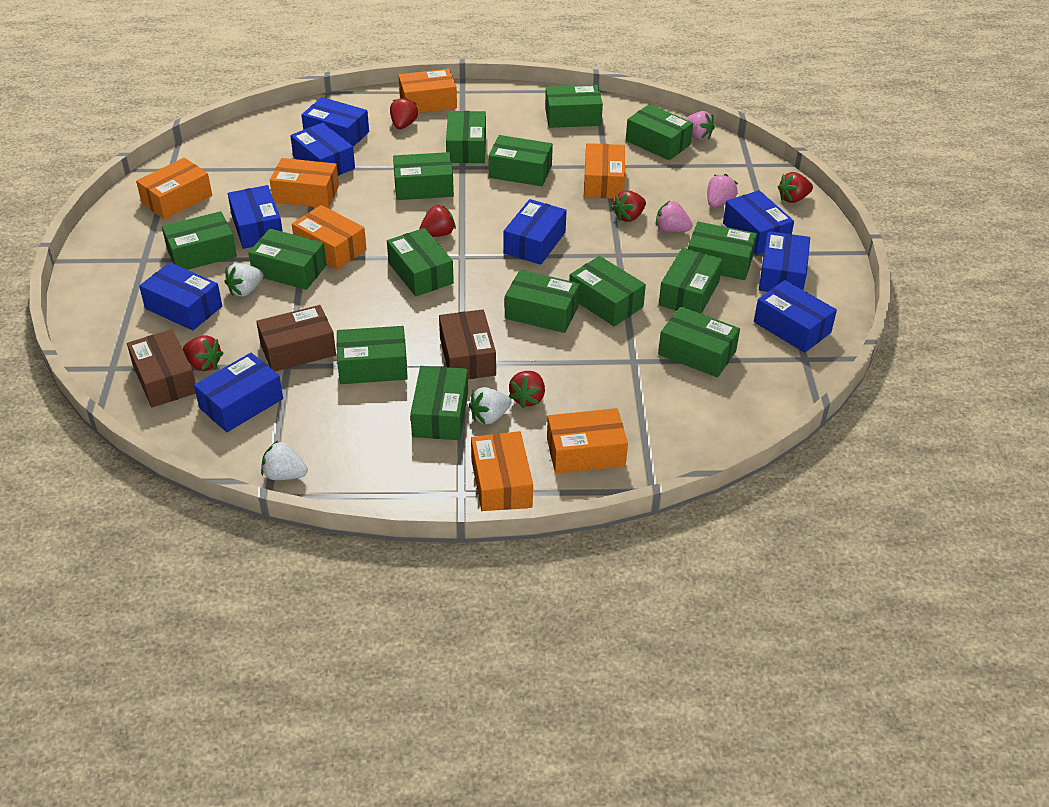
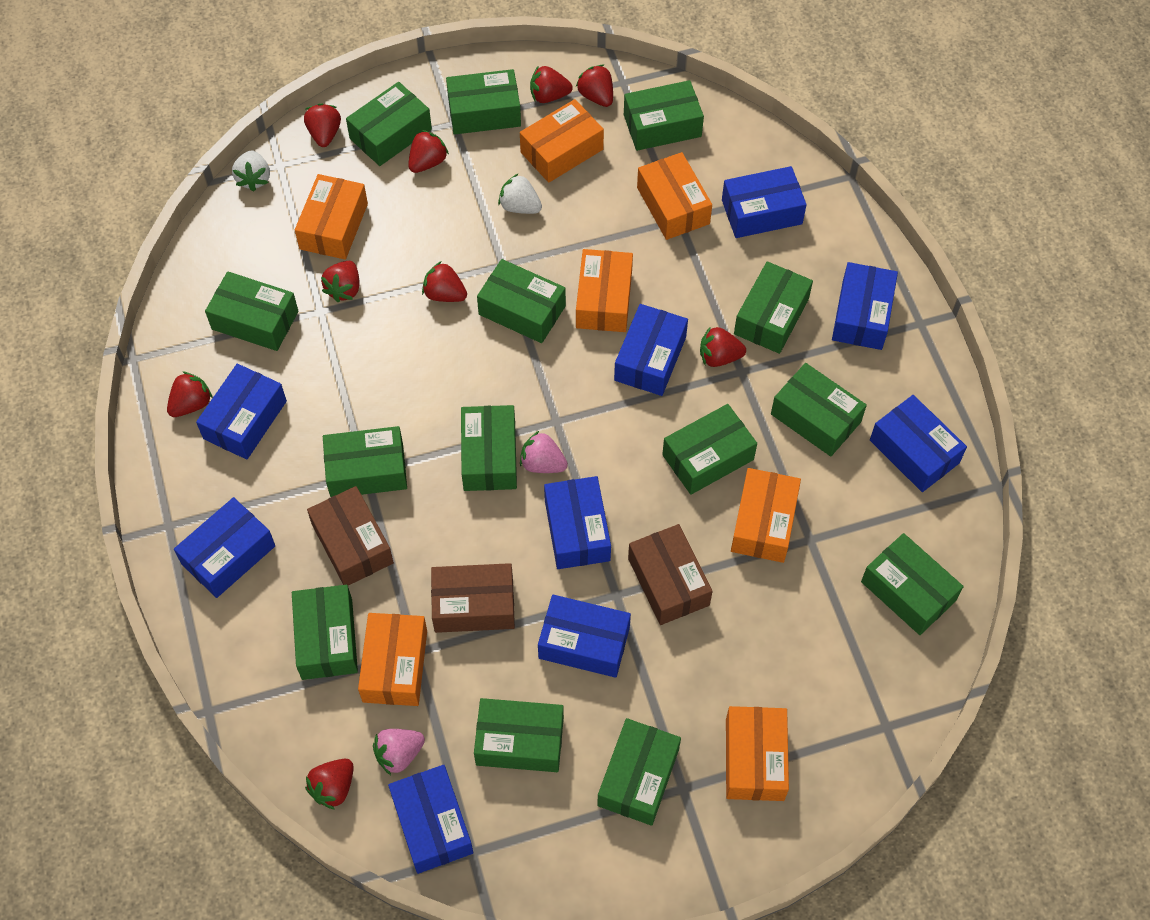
green box: [162,211,237,270] [248,229,327,290] [337,326,408,384] [387,228,454,297] [393,152,454,200] [410,366,468,440] [446,111,486,163] [489,135,553,186] [505,270,580,333] [545,85,603,128] [569,256,646,326] [626,104,693,160] [658,306,740,378] [659,248,723,314] [688,222,757,280] = 15 -> [205,271,298,351] [292,585,358,680] [323,426,407,497] [346,82,432,166] [446,69,521,135] [461,405,517,491] [474,698,564,772] [477,259,566,343] [597,718,681,826] [624,80,704,151] [662,404,757,495] [734,261,813,354] [771,363,867,456] [861,533,964,635] = 14
pink strawberry: [656,200,692,232] [685,111,715,140] [707,174,738,207] = 3 -> [373,729,425,775] [520,431,568,473] = 2
red strawberry: [183,335,223,371] [390,97,418,130] [419,204,456,237] [509,371,545,408] [612,190,646,222] [778,172,813,203] = 6 -> [167,371,213,417] [304,103,341,147] [305,759,354,810] [321,261,360,302] [408,130,449,173] [422,261,467,302] [530,65,573,103] [576,65,613,107] [700,326,746,367] = 9
white strawberry: [225,263,263,296] [261,440,308,480] [469,387,512,425] = 3 -> [232,150,270,191] [498,173,542,214] = 2

